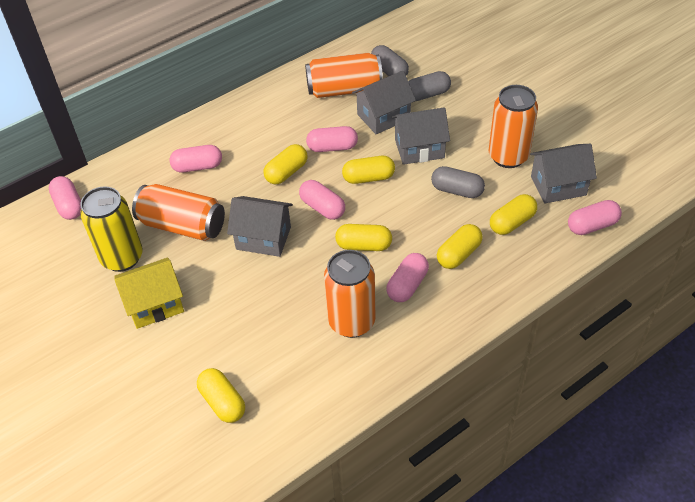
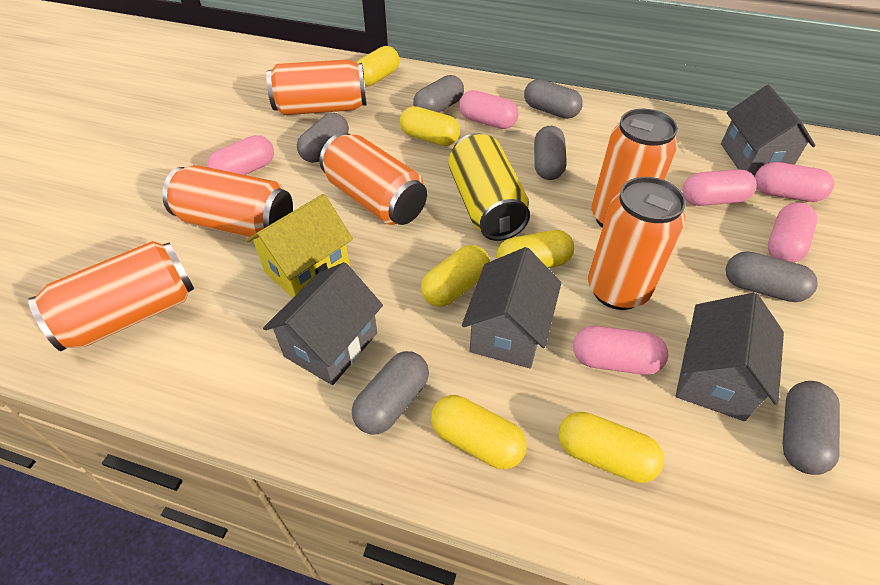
grey capsule: [371,45,409,76] [408,71,451,101] [431,166,485,198] = 3 -> [297,113,349,163] [352,351,429,435] [413,75,464,113] [524,79,583,119] [534,126,567,180] [726,251,818,302] [783,381,840,475] = 7
orange can: [132,184,225,241] [305,53,383,98] [324,250,376,338] [489,85,538,168] = 4 -> [28,241,194,351] [162,165,293,239] [266,59,367,115] [320,132,427,225] [588,177,686,310] [591,109,678,228] = 6

